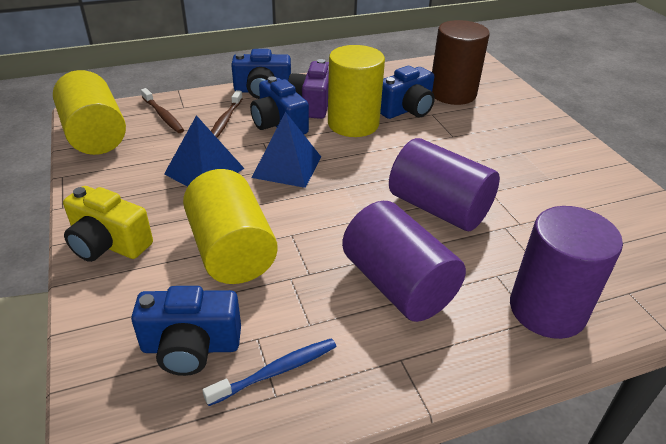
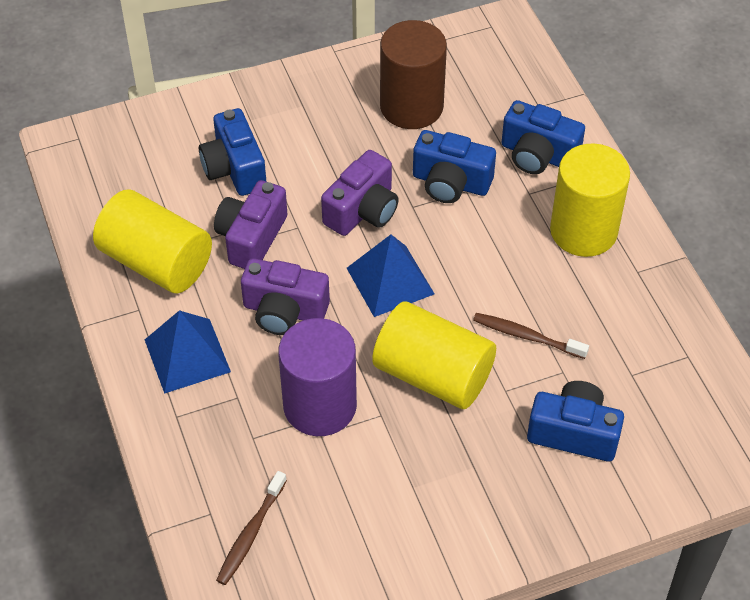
blue toothbrush: [202,338,336,406] = 1 -> none = 0
purple camera: [288,59,329,119] = 1 -> [214,180,287,269] [241,258,330,335] [321,150,399,236] = 3
purple cylinder: [342,201,466,322] [389,138,500,231] [510,206,623,339] = 3 -> [278,318,357,436] = 1
yellow camera: [63,186,153,262] = 1 -> none = 0

